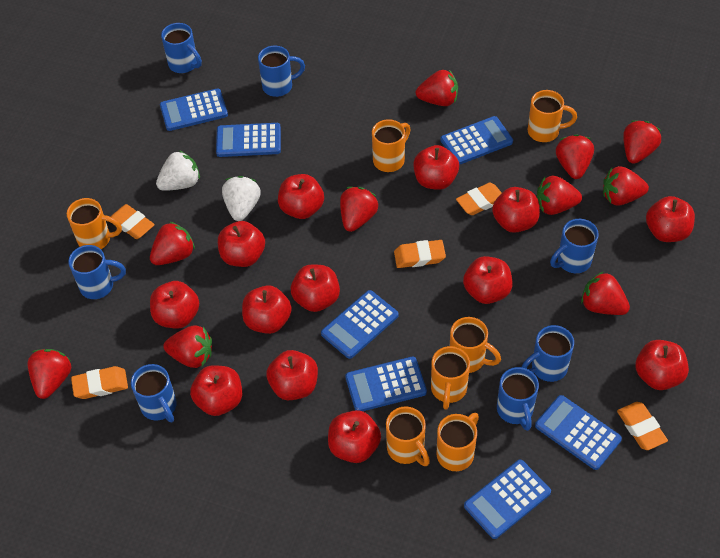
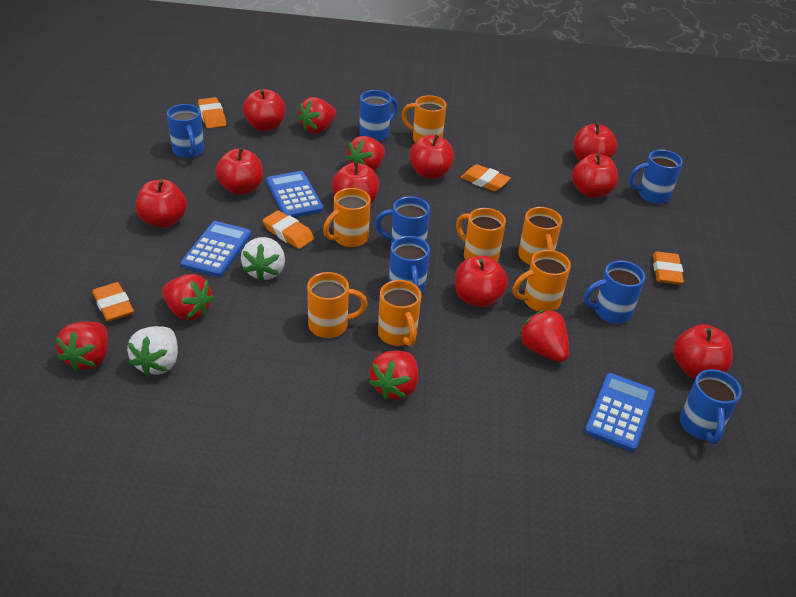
blue calculator: [160,88,228,131] [216,123,281,157] [321,290,399,359] [345,357,427,411] [440,116,513,165] [464,459,551,539] [535,395,622,470] = 7 -> [181,221,252,277] [266,171,324,217] [585,373,655,452] = 3
red apple: [150,281,199,329] [190,365,242,416] [218,221,265,267] [242,285,292,334] [266,350,318,400] [278,174,324,219] [291,264,340,312] [328,410,381,463] [413,145,459,190] [463,256,512,304] [492,187,540,233] [635,340,689,390] [646,196,695,242] = 13 -> [135,179,187,228] [215,148,263,195] [243,89,285,131] [332,162,379,203] [409,134,454,179] [455,256,508,307] [572,153,618,198] [574,122,617,161] [673,324,733,379] = 9
red strawberry: [28,349,71,399] [150,222,195,265] [163,325,212,368] [340,187,378,232] [416,70,458,106] [537,175,582,215] [556,134,594,179] [581,271,630,315] [603,166,649,206] [623,120,661,164] = 10 -> [56,321,108,372] [162,274,214,320] [298,97,336,133] [346,136,385,171] [369,351,418,400] [518,310,569,362] = 6

